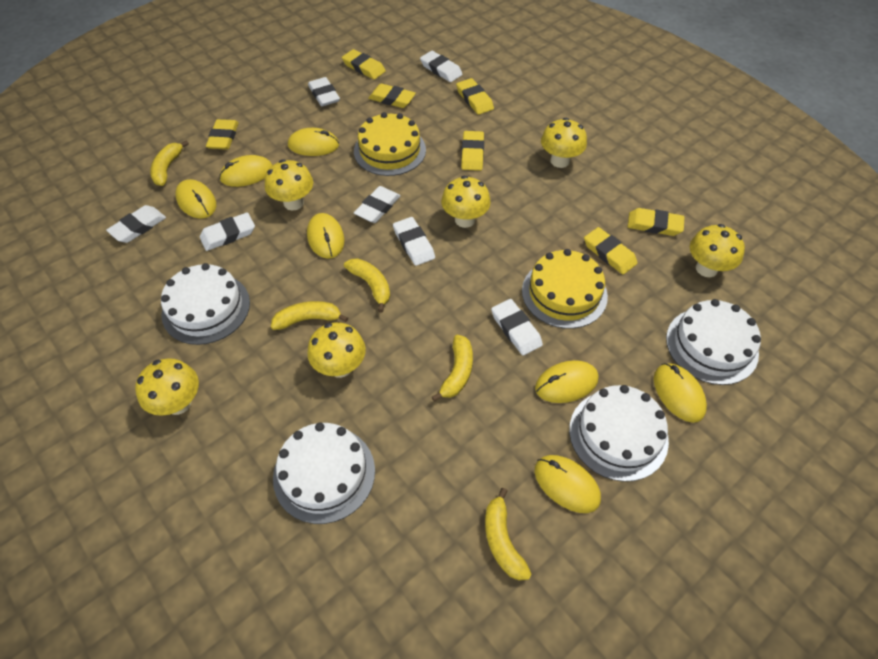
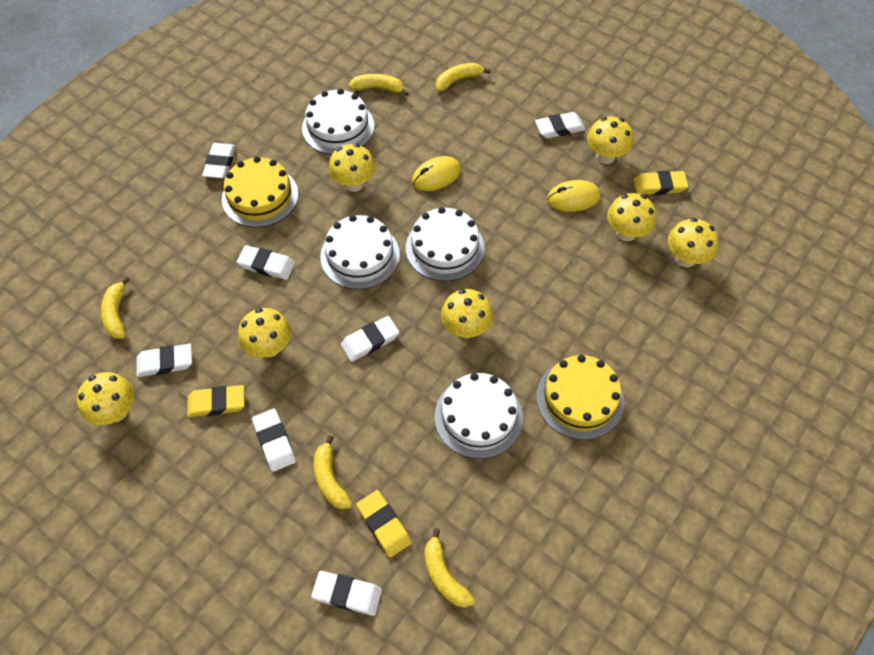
yellow eraser: [206,119,239,150] [342,49,386,79] [368,83,416,108] [456,78,494,115] [461,131,484,171] [584,227,637,274] [628,208,685,236] = 7 -> [187,385,244,417] [356,490,412,557] [633,171,688,195] = 3
yellow mouse: [175,179,216,219] [219,155,273,187] [288,128,339,156] [307,213,344,259] [535,360,598,403] [535,455,601,513] [654,363,707,423] = 7 -> [412,156,461,191] [547,180,601,212] = 2
yellow mushroom: [135,358,199,416] [265,159,313,211] [307,322,366,378] [441,176,491,228] [541,118,587,168] [690,224,745,277] = 6 -> [77,372,134,425] [238,308,291,358] [329,144,376,192] [441,289,493,338] [587,117,633,164] [607,193,656,241] [668,218,719,267] = 7

